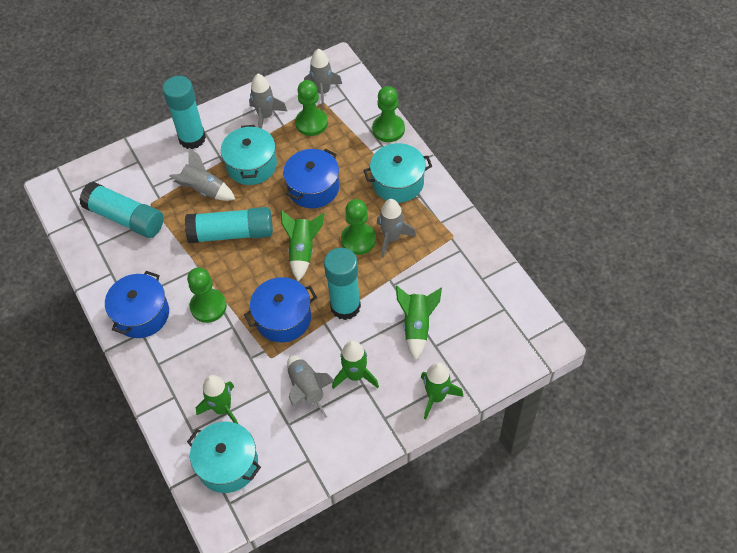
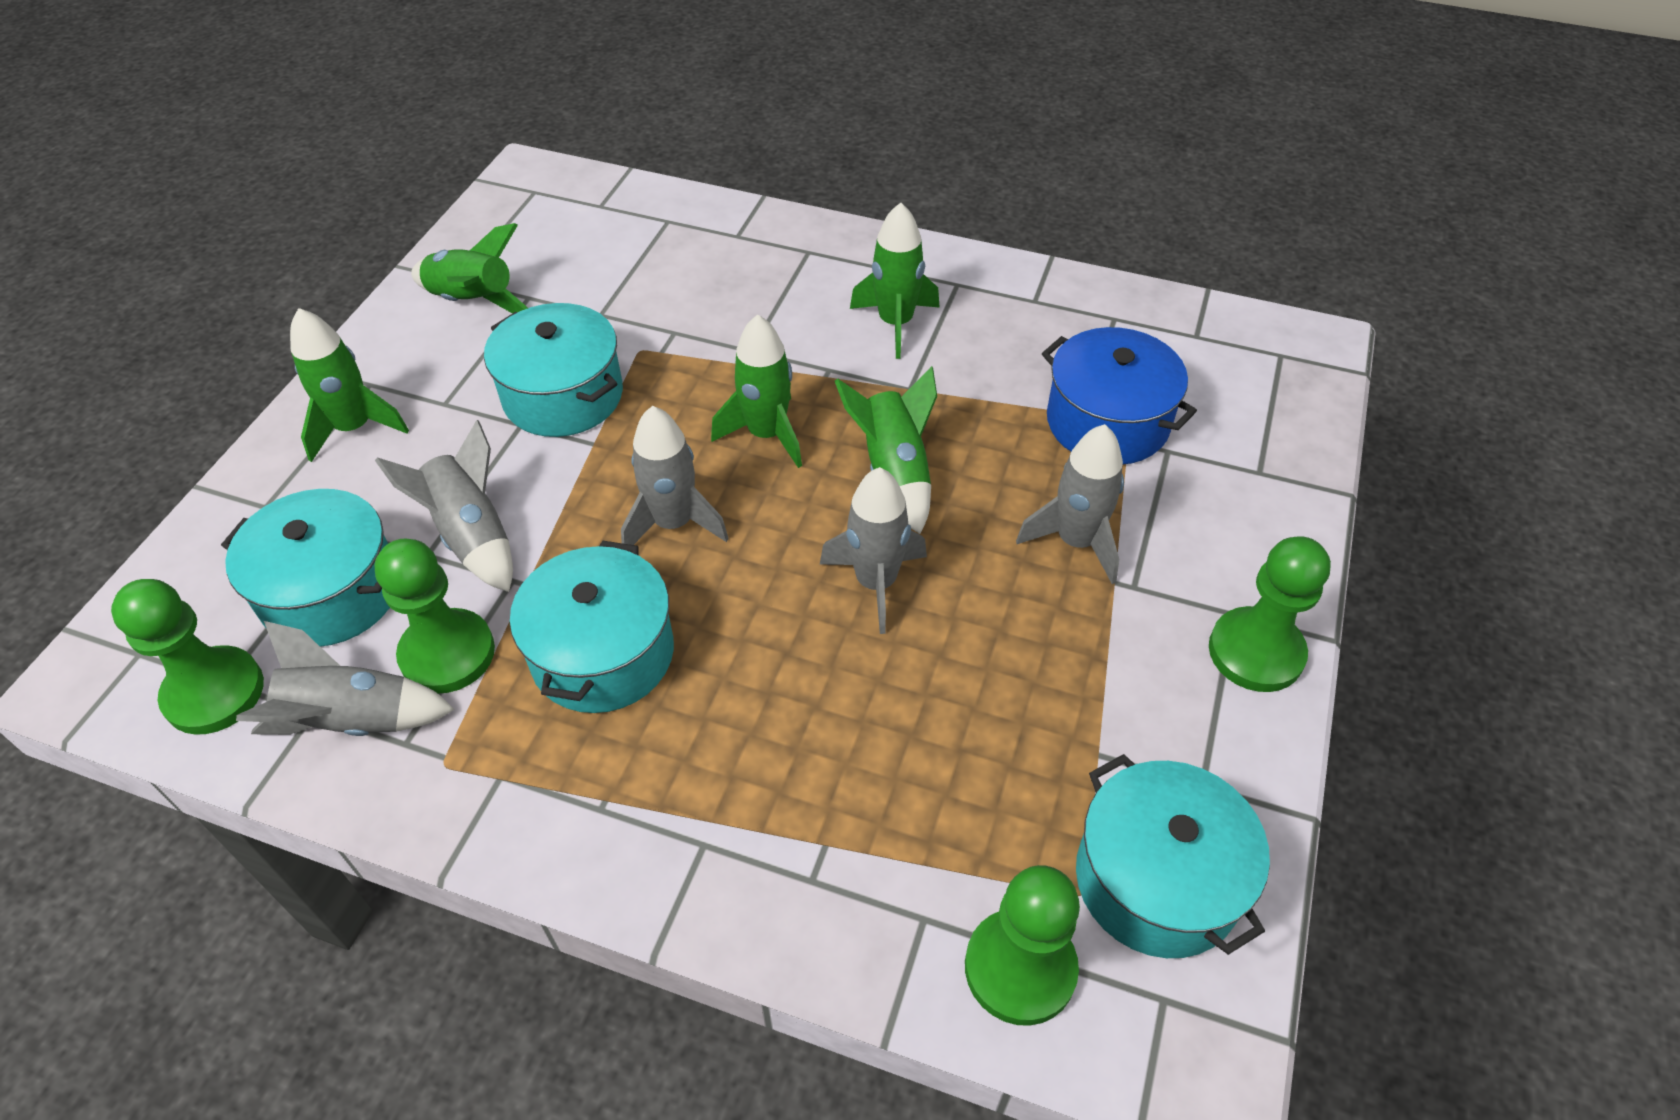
blue pot: [105,271,169,338] [244,277,317,342] [283,149,339,208] = 3 -> [1042,327,1197,464] = 1
turquoise glue stick: [79,182,164,238] [163,76,206,149] [185,207,273,243] [324,248,361,320] = 4 -> none = 0
turquoise pot: [187,422,261,493] [221,125,277,185] [363,143,432,203] = 3 -> [221,489,390,647] [484,303,623,437] [510,541,674,713] [1076,754,1270,958] = 4

